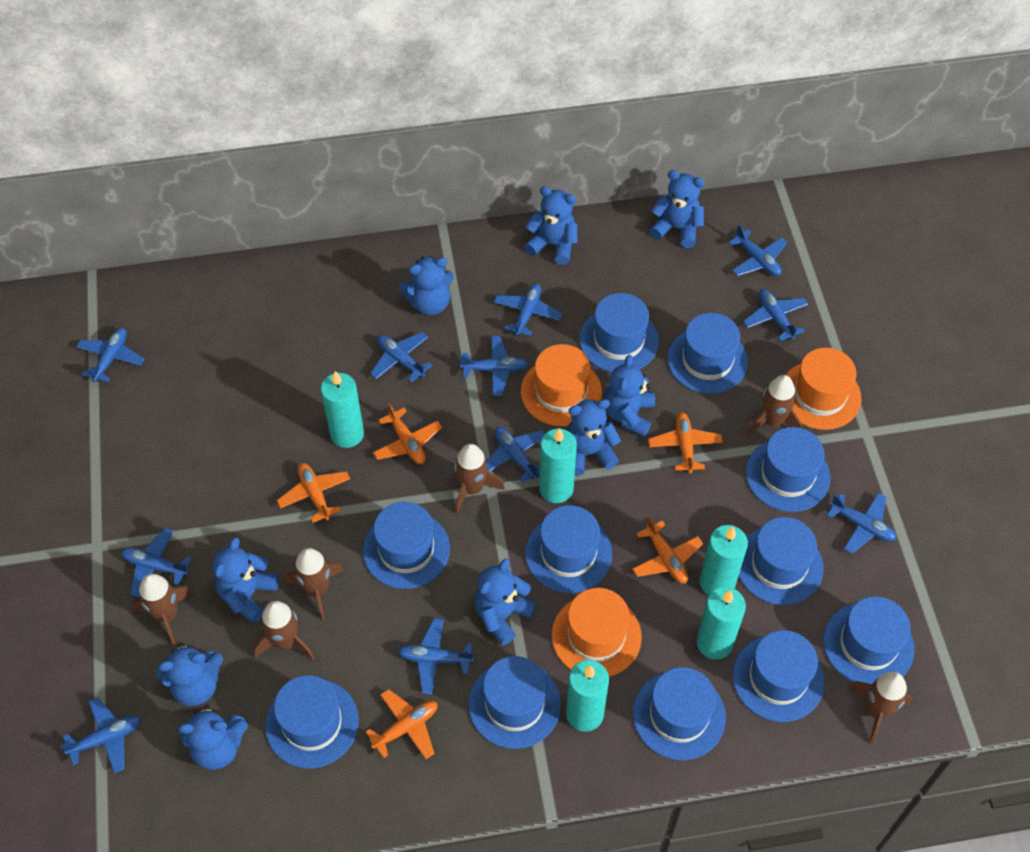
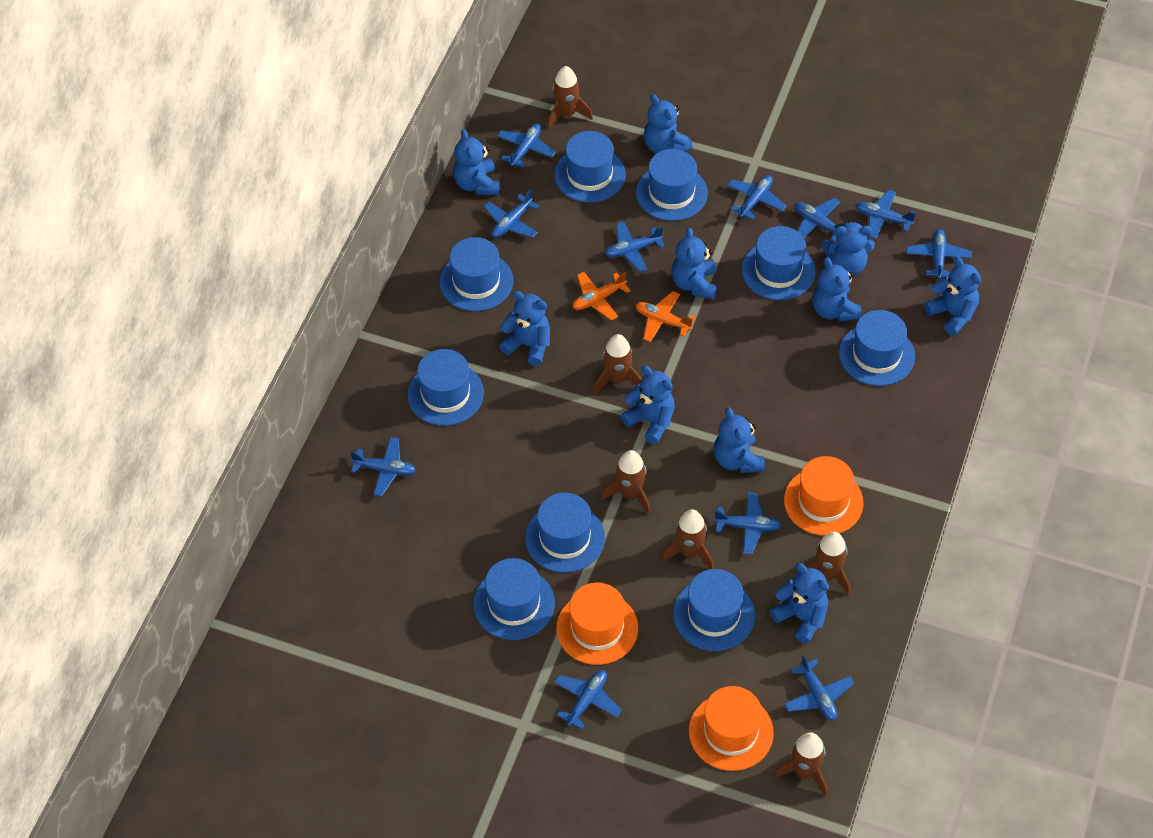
blue hat: [265,675,359,769] [363,502,450,589] [469,656,561,749] [525,505,612,593] [579,293,659,372] [633,667,726,760] [668,313,748,394] [732,630,825,722] [739,517,824,605] [746,427,830,512] [823,596,914,684] = 11 -> [407,349,484,426] [439,237,513,311] [473,558,555,640] [525,492,605,573] [554,131,626,203] [636,149,708,221] [673,569,755,651] [742,226,816,300] [839,310,915,386] = 9
blue teddy bear: [156,643,223,706] [178,705,248,770] [213,537,279,623] [399,256,454,315] [474,558,537,645] [524,186,578,265] [567,399,621,476] [604,355,655,437] [650,170,705,248] = 9 -> [453,129,500,195] [499,291,550,366] [621,366,675,444] [644,94,693,154] [671,228,717,299] [714,407,765,473] [770,563,829,643] [812,257,862,322] [821,221,875,277] [924,257,981,336] = 10
orange plane: [277,463,350,523] [366,689,437,759] [373,403,442,464] [632,517,703,584] [648,413,723,474] = 5 -> [573,272,631,321] [636,291,696,342] = 2
turquoise candle: [321,371,364,448] [539,428,577,503] [566,660,609,732] [696,587,746,659] [700,525,748,596] = 5 -> none = 0

